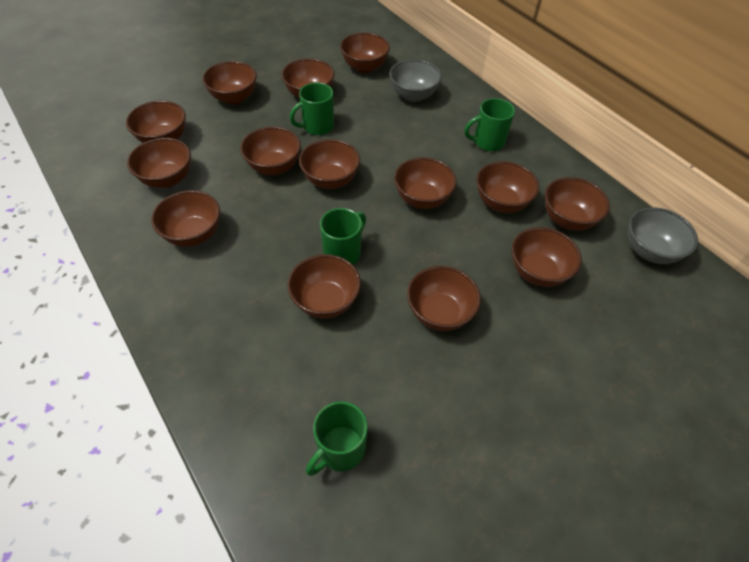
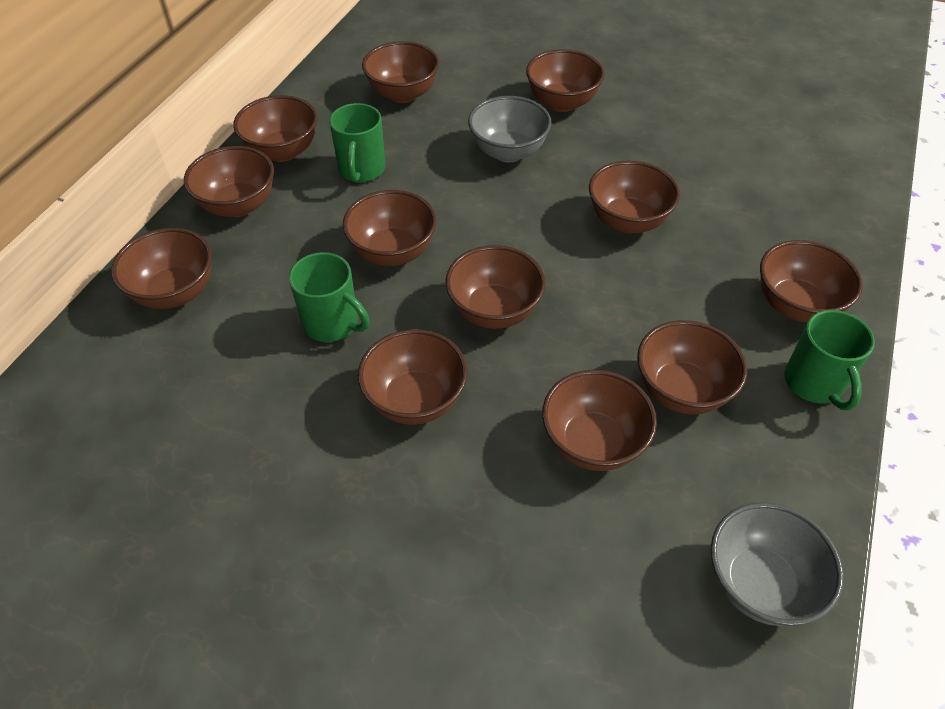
brown bowl: [126,100,186,143] [127,138,191,188] [151,190,220,247] [202,61,257,105] [240,127,301,175] [281,58,335,98] [287,254,361,318] [299,139,360,189] [340,32,390,73] [394,157,457,209] [407,266,481,331] [476,161,539,213] [512,227,582,287] [545,177,610,231] = 14 -> [111,228,212,309] [184,146,274,217] [233,95,318,162] [343,190,437,266] [358,329,468,425] [362,41,439,103] [446,245,546,329] [526,49,605,112] [542,370,657,471] [589,161,680,233] [637,320,747,414] [760,240,863,323] = 12
green mug: [290,82,334,135] [306,401,368,476] [320,208,366,265] [464,98,515,151] = 4 -> [289,252,370,342] [329,103,385,182] [784,310,875,410] = 3

